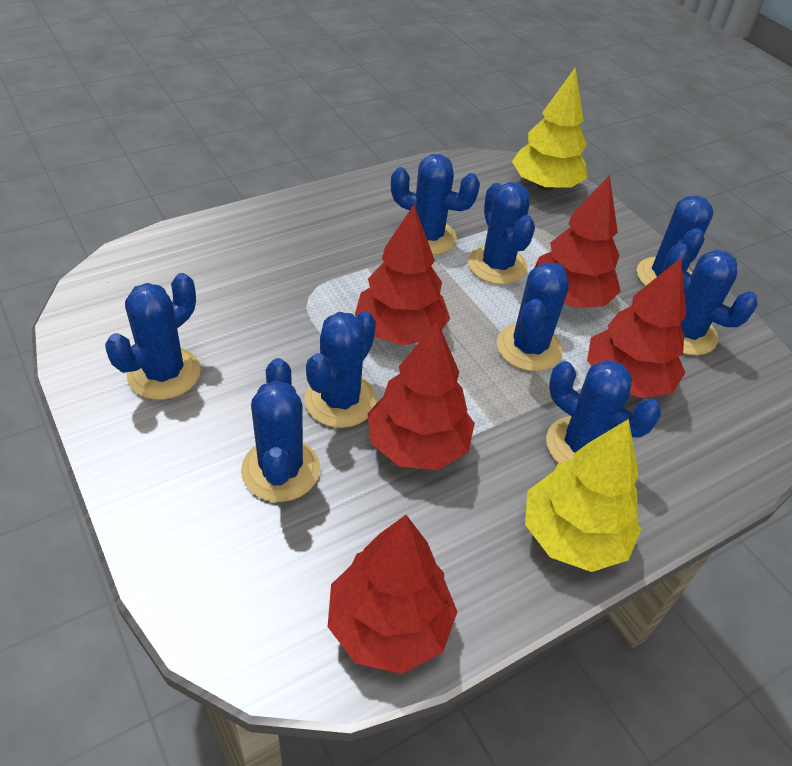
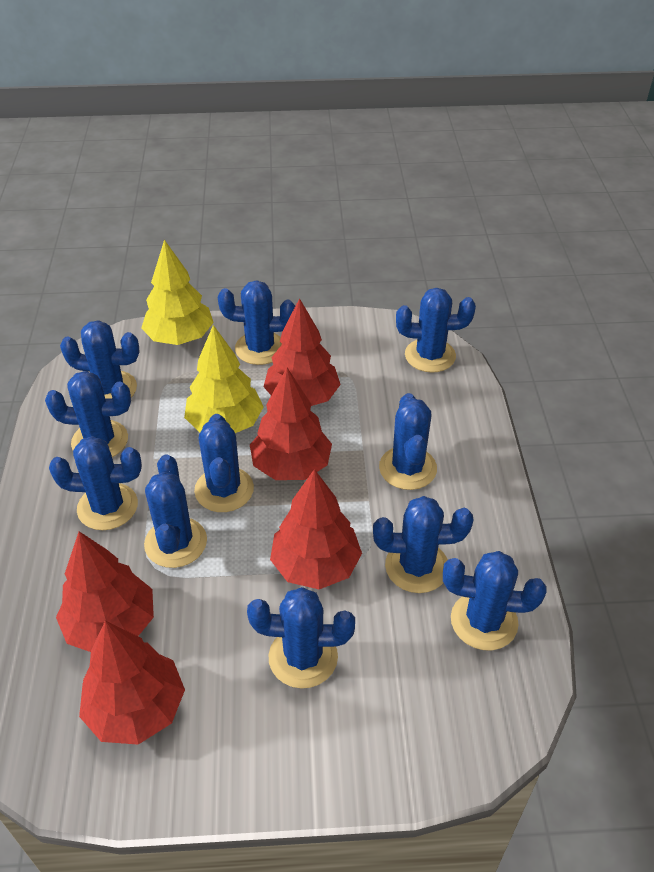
blue cactus: [105,273,201,400] [241,358,320,502] [304,311,377,428] [391,154,480,255] [468,182,535,285] [497,262,569,371] [546,360,661,463] [637,196,714,286] [664,243,758,355] = 9 -> [45,371,131,457] [49,436,142,530] [60,320,140,399] [144,454,207,568] [194,414,254,512] [218,280,295,365] [247,587,355,689] [373,496,474,593] [379,393,437,490] [396,288,476,373] [443,551,547,650] = 11

